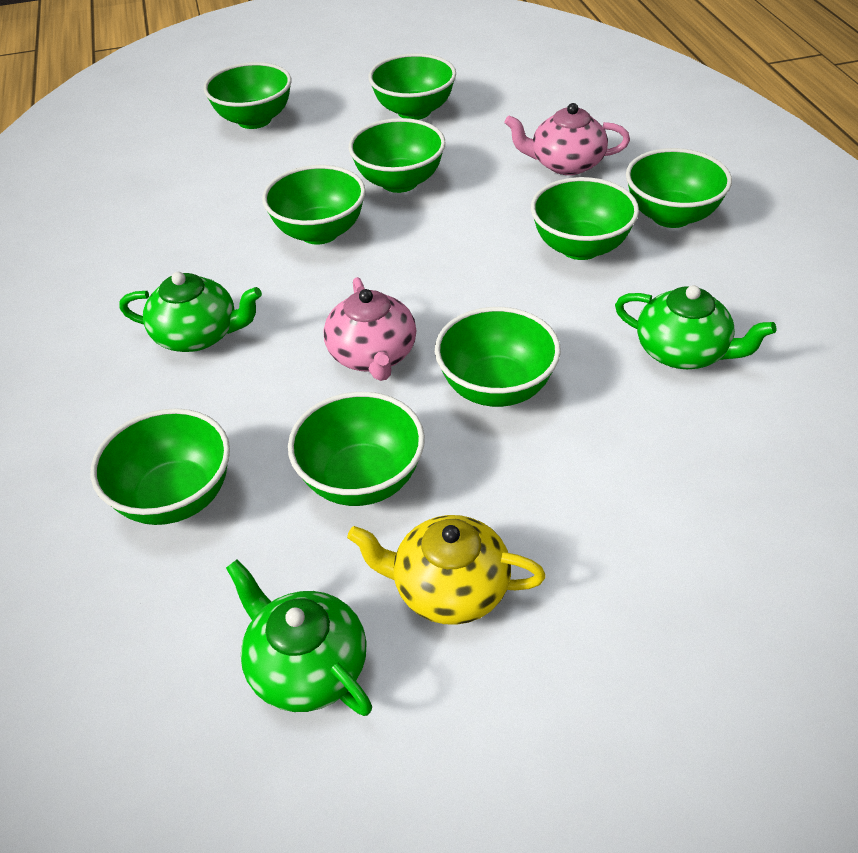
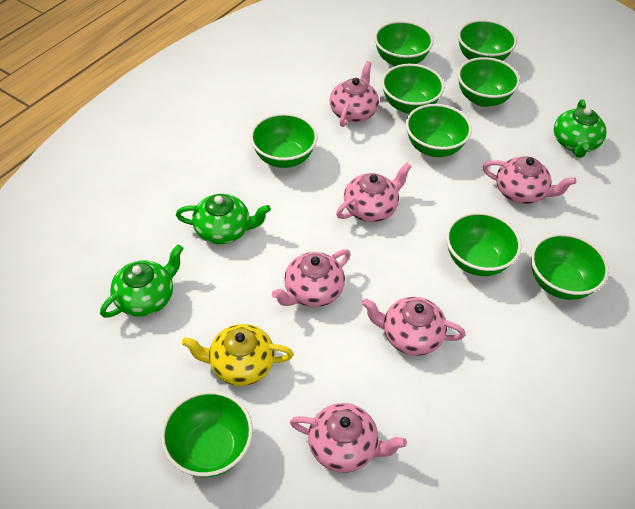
pink teapot: [324,277,417,381] [505,103,630,175] = 2 -> [272,249,351,307] [290,403,407,473] [330,61,379,127] [336,162,412,222] [362,297,466,356] [483,156,576,204] = 6

